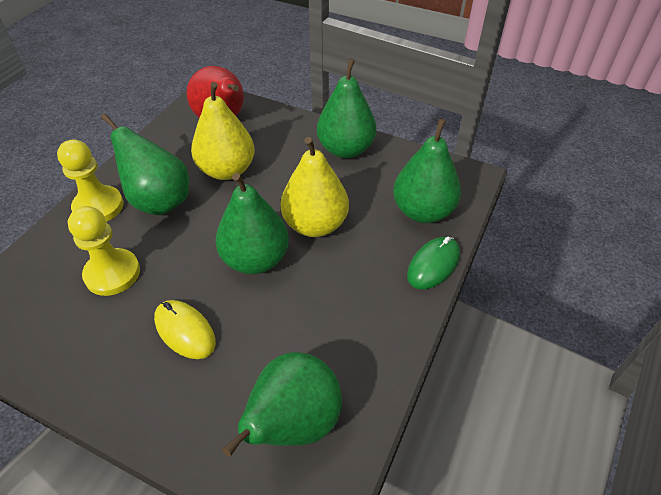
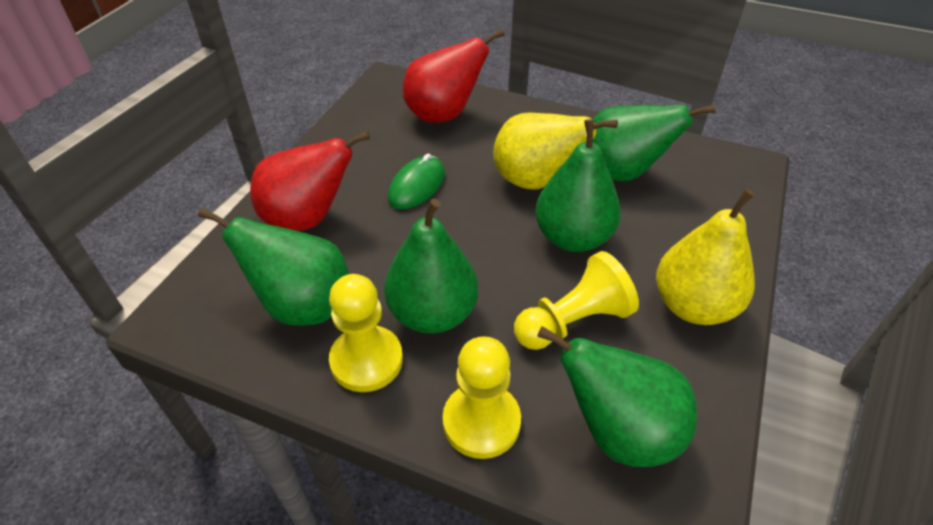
red pear: [186,66,244,118] = 1 -> [250,131,370,231] [403,29,504,123] = 2
yellow mouse: [154,300,216,359] = 1 -> none = 0
yellow pawn: [57,139,123,222] [68,206,140,296] = 2 -> [329,274,403,392] [443,336,521,459] [514,251,639,350] = 3

